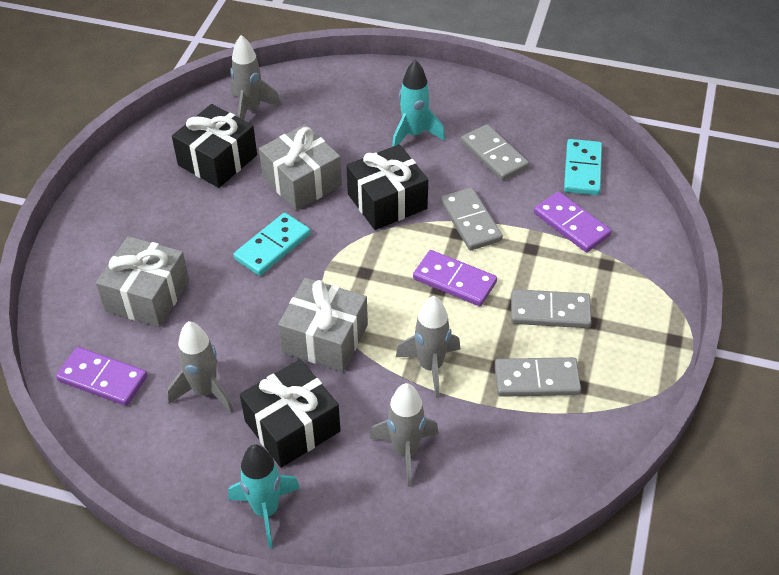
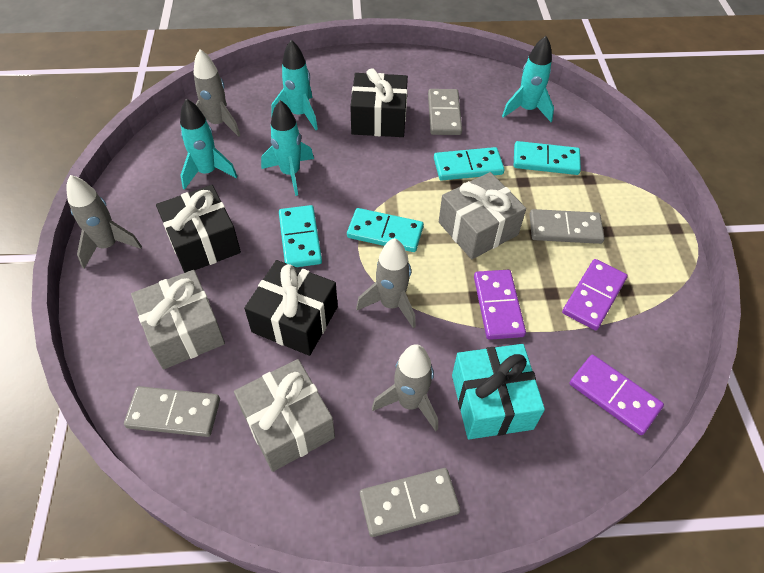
turquoise domino: [233,213,311,276] [564,139,602,195] = 2 -> [279,205,322,267] [347,208,424,252] [434,147,505,180] [514,141,581,175] = 4
turquoise gift: none = 0 -> [452,344,545,439] = 1
turquoise rocket: [228,444,300,548] [392,60,445,147] = 2 -> [180,99,237,190] [261,100,314,196] [271,40,318,130] [502,36,554,122] = 4

